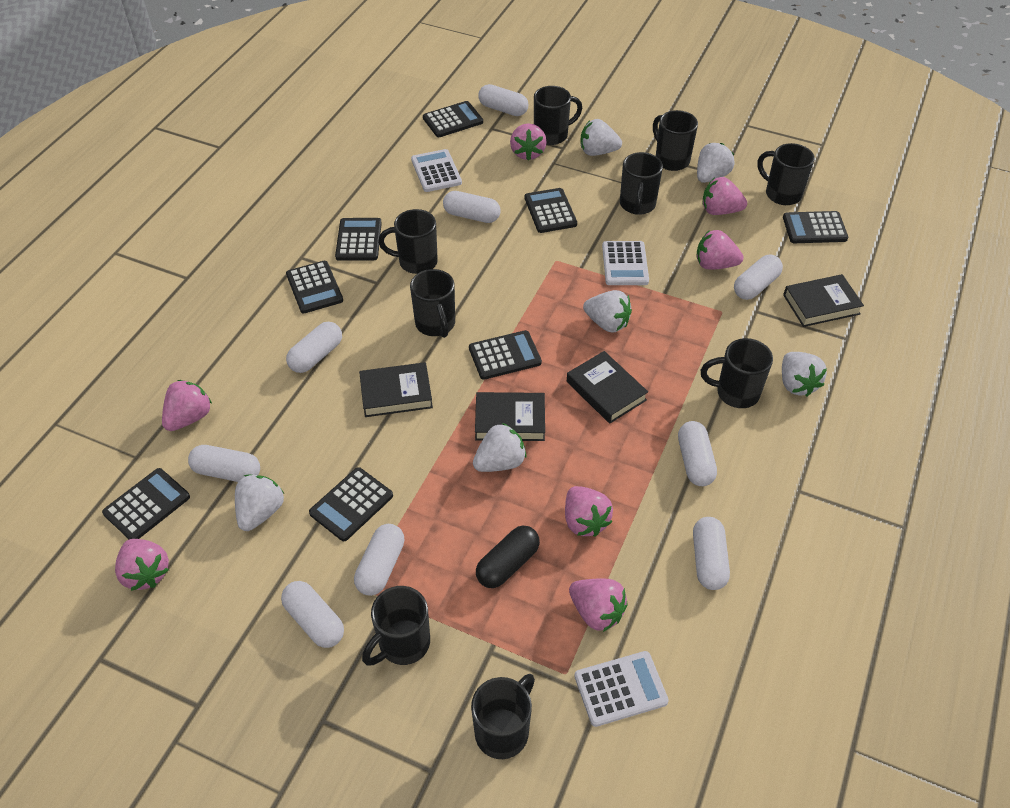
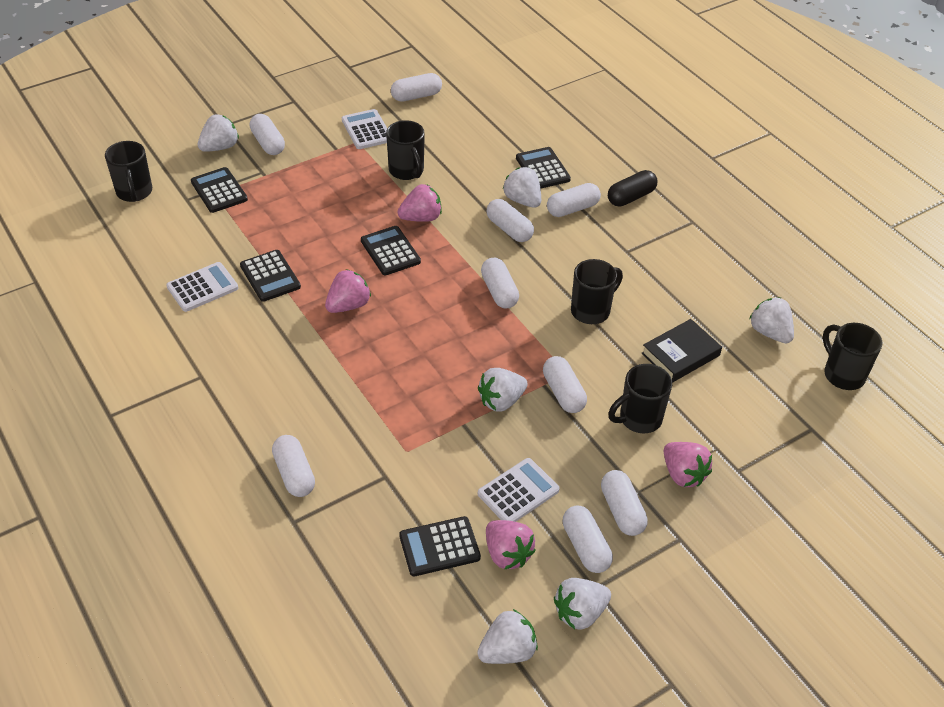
black book: [359,362,433,417] [475,392,545,441] [567,351,648,423] [783,274,864,327] = 4 -> [641,319,722,383] = 1
black calculator: [102,468,190,539] [286,261,343,313] [309,467,393,541] [335,218,382,261] [423,101,483,137] [469,330,542,380] [525,188,577,233] [783,211,848,243] = 8 -> [191,167,248,213] [240,250,301,302] [361,226,421,275] [399,516,481,576] [516,147,571,189] = 5
black mug: [362,586,430,666] [378,209,438,274] [410,269,455,338] [471,674,535,759] [534,86,582,145] [620,152,663,215] [653,110,698,171] [701,338,773,408] [757,143,815,205] = 9 -> [105,141,152,202] [386,120,425,180] [571,259,623,324] [608,364,672,433] [823,323,882,390] = 5
pink strawberry: [115,539,169,591] [162,380,212,431] [510,123,547,161] [565,486,613,537] [569,578,628,632] [697,230,744,270] [703,177,747,215] = 7 -> [325,269,371,313] [397,184,442,222] [486,520,536,570] [664,442,712,487] = 4

